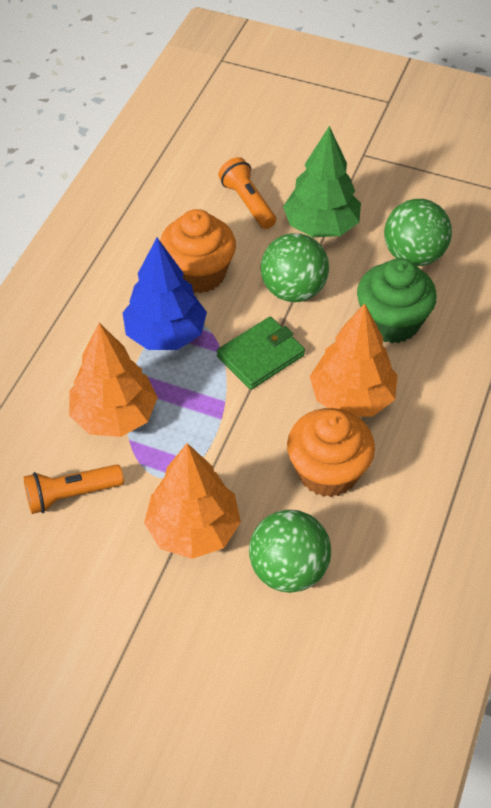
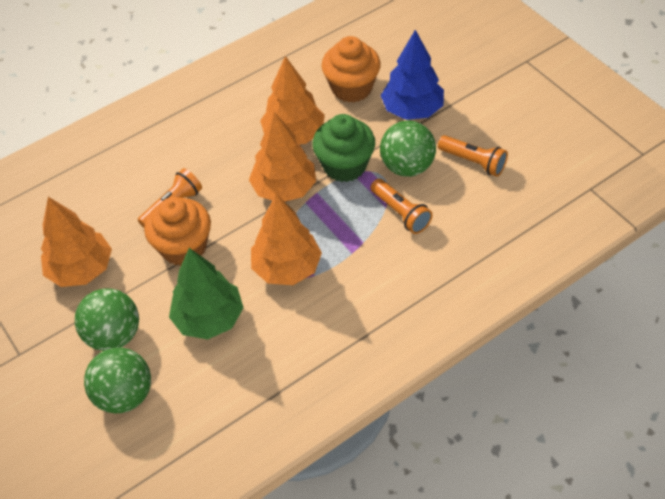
green wallet: [217,317,305,390] = 1 -> none = 0
orange flashlight: [23,464,124,514] [218,157,276,229] = 2 -> [138,168,202,228] [371,179,433,234] [438,135,508,177] = 3
orange tree: [69,323,158,437] [144,443,241,559] [310,303,398,417] = 3 -> [41,197,112,287] [249,111,316,202] [251,194,322,285] [260,56,325,144] = 4

